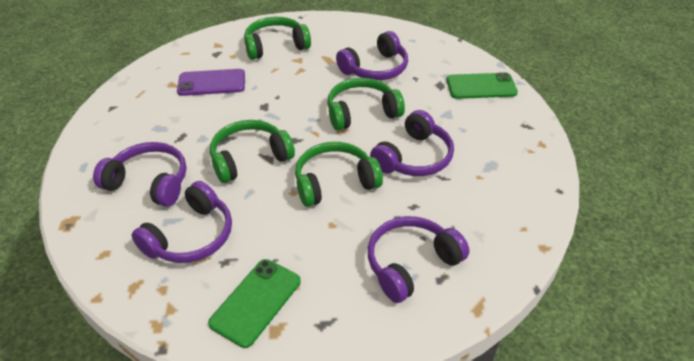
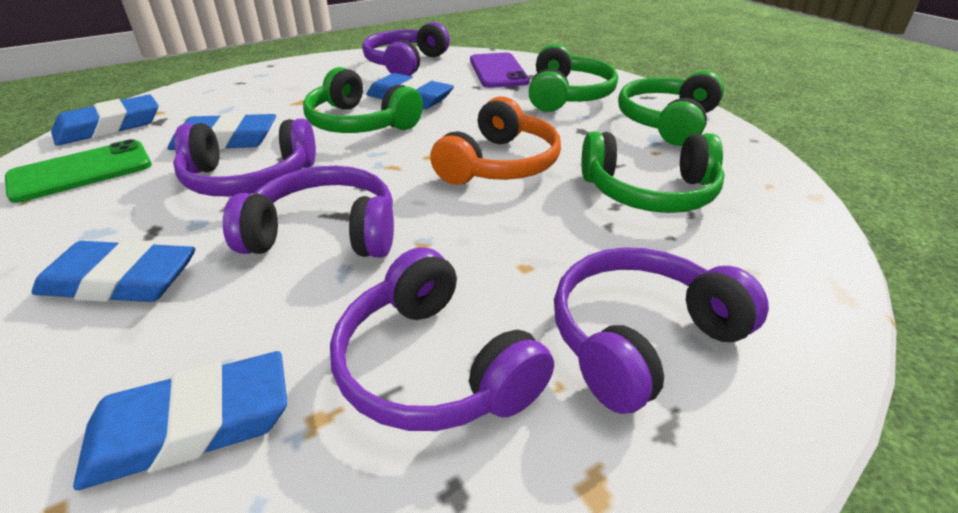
blue eraser: none = 0 -> [32,240,195,302] [51,94,159,146] [73,351,287,490] [168,113,276,150] [366,73,454,109] = 5
green phone: [208,259,301,348] [446,72,518,99] = 2 -> [5,139,152,203] = 1
orange headphones: none = 0 -> [430,96,561,185] = 1

